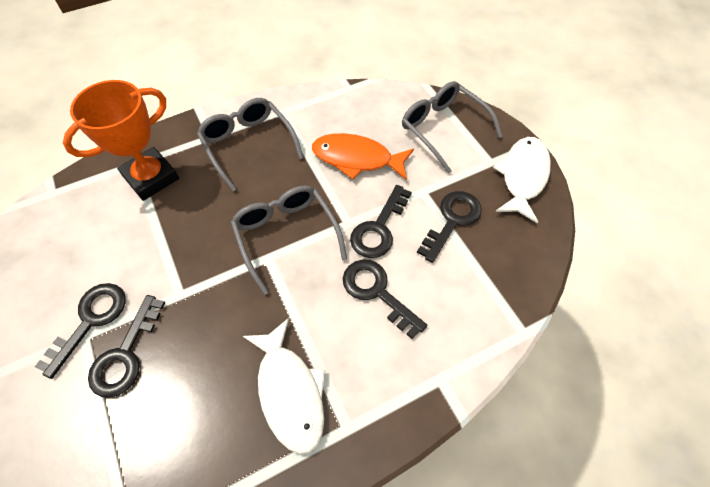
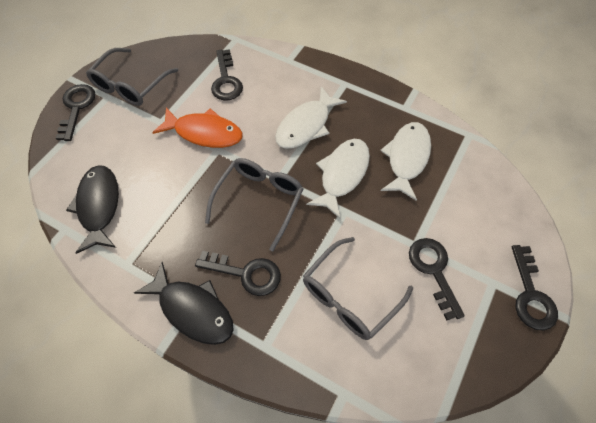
black fish: none = 0 -> [66,165,119,254] [134,262,234,345] = 2
orange trophy: [63,80,179,201] = 1 -> none = 0
white fish: [243,318,325,454] [493,137,551,223] = 2 -> [275,86,347,149] [306,139,370,219] [380,122,431,201] = 3

